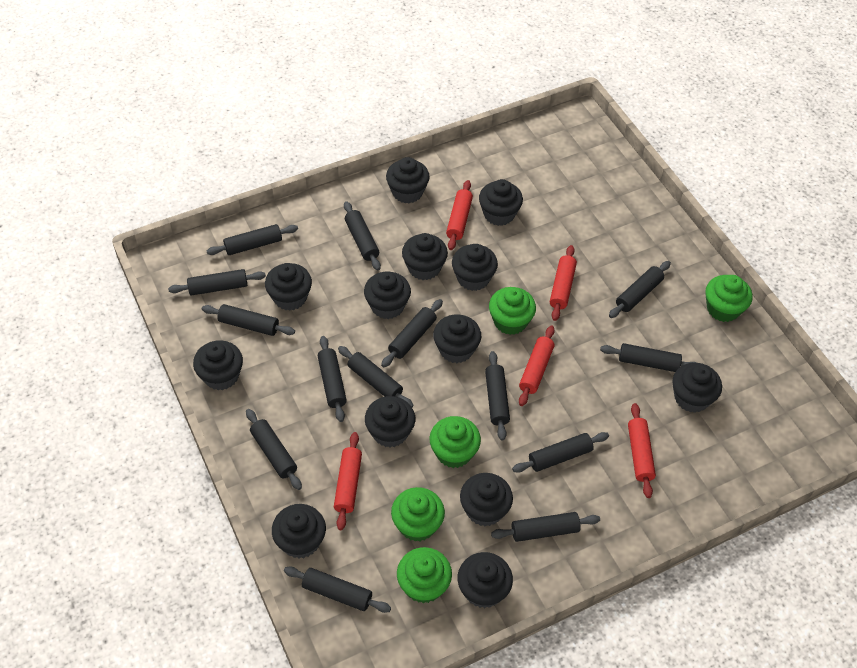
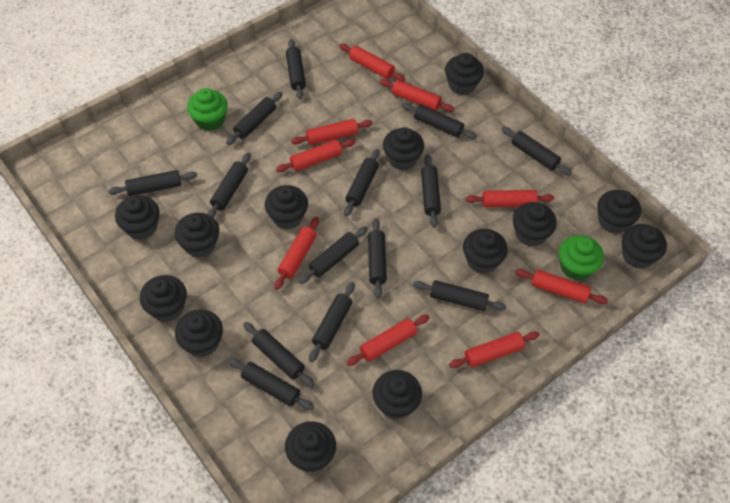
green cupcake: [391,487,445,542] [397,547,452,604] [429,416,481,468] [489,287,536,335] [706,275,753,322] = 5 -> [187,88,228,131] [559,235,604,281] = 2
red rolling pin: [334,432,362,530] [446,180,473,250] [519,326,555,406] [550,245,577,321] [628,403,656,498] = 5 -> [274,217,319,290] [276,139,356,172] [291,119,373,145] [339,44,405,82] [346,314,430,366] [380,79,455,112] [449,331,540,368] [465,190,554,207] [515,269,608,304] = 9

